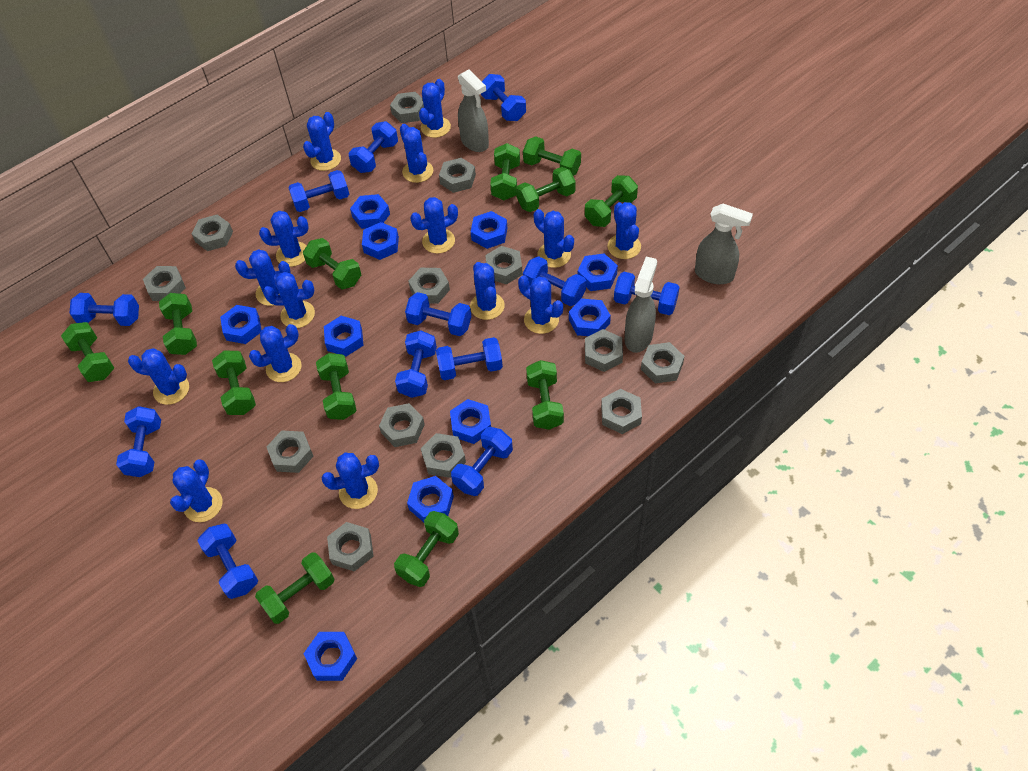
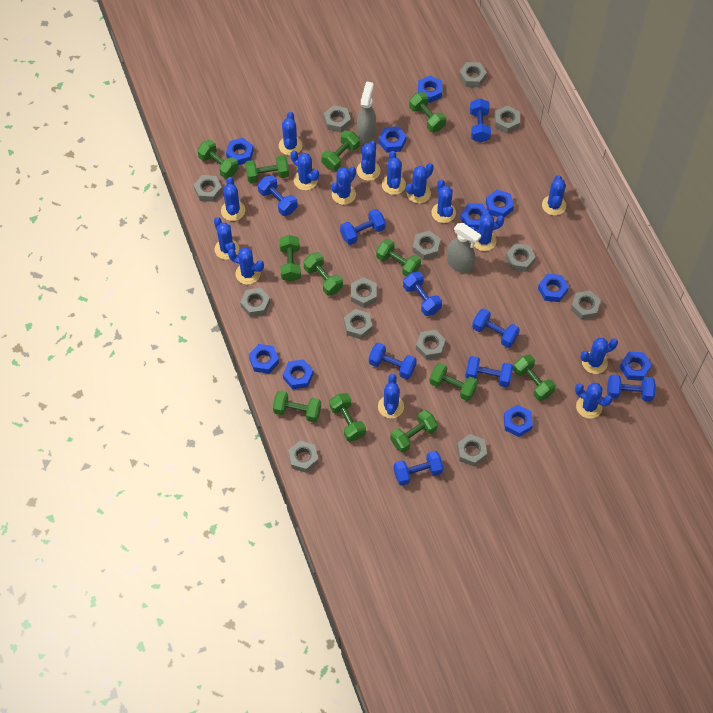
blue dumbbell: [70,293,139,326] [116,406,161,477] [197,524,258,599] [288,170,349,212] [349,121,398,173] [395,330,437,398] [405,292,472,336] [436,337,503,380] [451,427,513,496] [481,74,526,121] [523,256,586,306] [614,272,680,315] = 12 -> [258,175,298,216] [340,209,386,245] [369,343,417,379] [393,451,444,486] [403,271,442,316] [465,356,513,387] [470,98,491,143] [472,309,520,348] [607,375,656,401] = 9
grey spray bottle: [458,69,489,152] [625,256,657,353] [695,203,753,284] = 3 -> [357,82,376,144] [447,223,481,273] = 2

